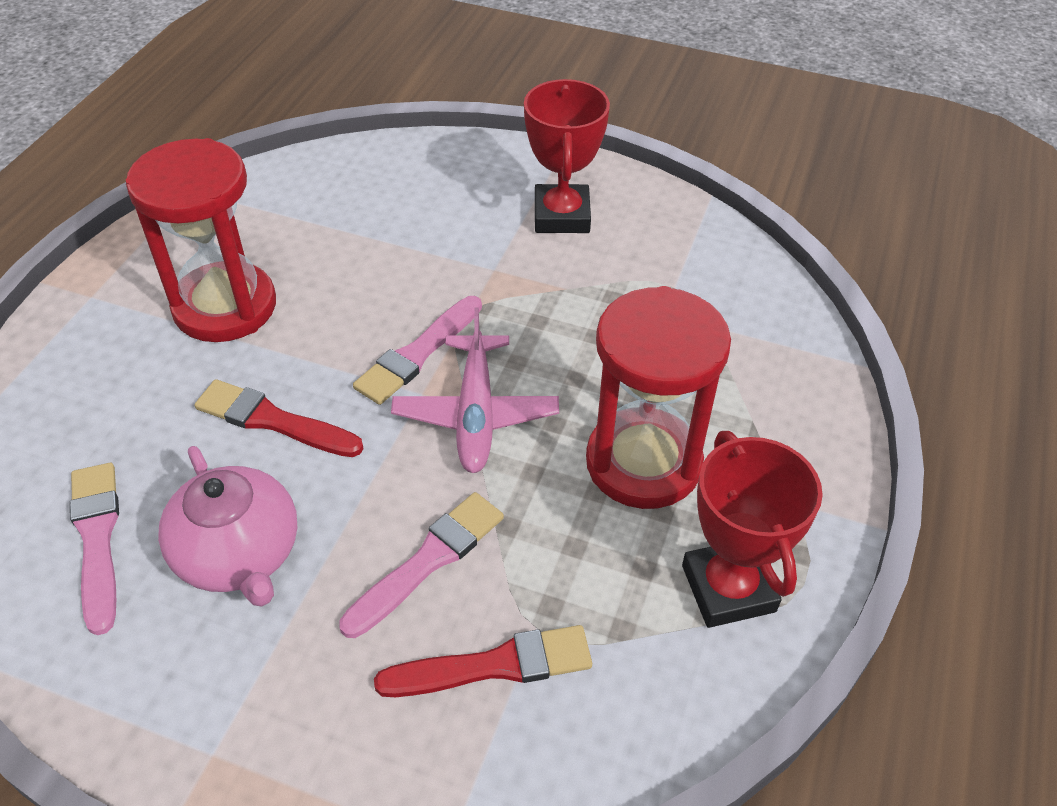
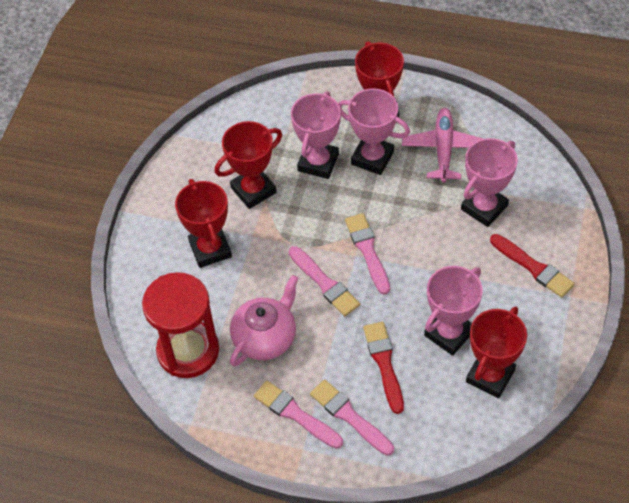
pink brush: [70,463,119,635] [339,492,504,638] [353,296,482,405] = 3 -> [254,381,343,449] [289,246,360,316] [310,380,394,456] [345,213,390,295] = 4
pink trophy: none = 0 -> [291,91,341,179] [338,88,410,175] [424,266,483,356] [461,138,518,227] = 4
red hourglass: [126,138,276,342] [586,286,731,509] = 2 -> [142,272,219,378] = 1
red trophy: [524,79,610,233] [682,431,823,628] = 2 -> [175,179,232,268] [215,121,282,209] [355,41,404,117] [466,307,527,398] = 4

